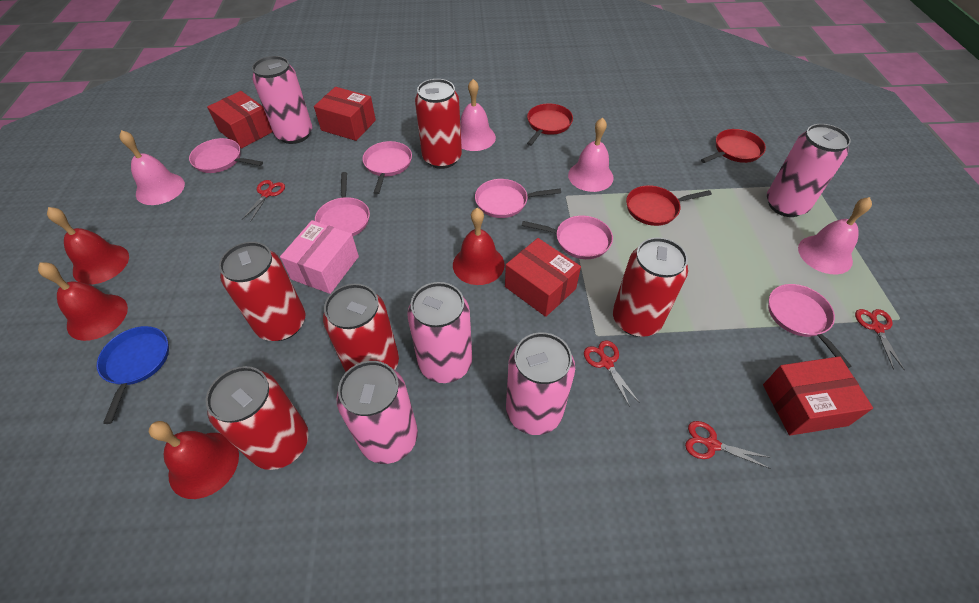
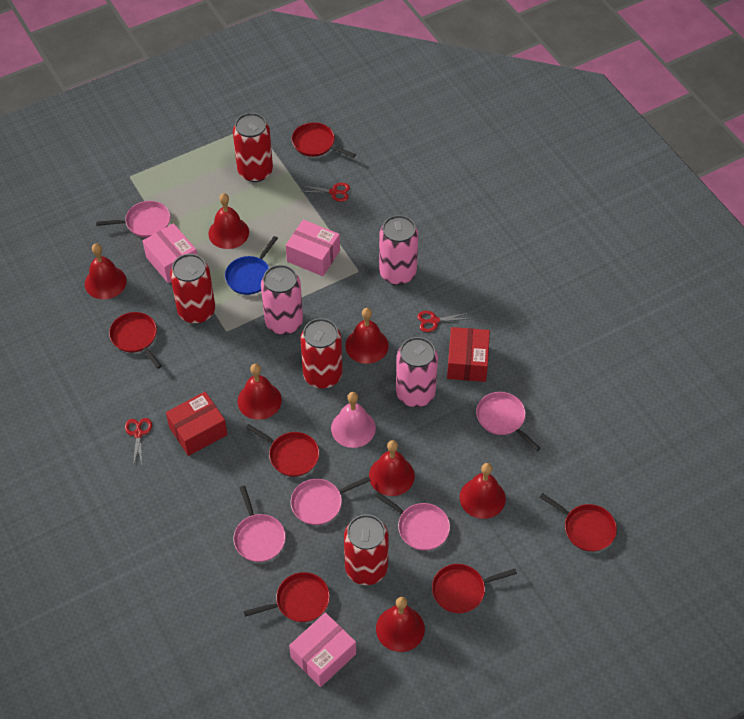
pink bell: [119,130,185,205] [460,79,496,151] [568,117,614,192] [798,197,872,274] = 4 -> [331,392,376,448] = 1
pink box: [280,220,359,294] = 1 -> [143,223,197,283] [286,220,340,276] [289,613,356,687] = 3
pink can: [252,56,312,144] [336,361,418,464] [407,282,472,383] [506,332,575,435] [767,124,851,217] = 5 -> [261,265,303,335] [379,215,418,285] [396,337,438,407] = 3
pink pan: [189,138,263,173] [315,172,370,236] [362,141,412,194] [475,179,561,218] [522,216,613,259] [768,284,852,368] = 6 -> [96,201,170,238] [233,486,286,562] [291,476,371,525] [375,492,450,551] [476,392,541,451] = 5
red bell: [38,262,128,341] [47,207,129,284] [149,421,239,499] [453,208,505,285] = 4 -> [85,244,127,299] [208,193,249,249] [237,364,282,420] [345,308,389,364] [369,440,415,496] [376,597,425,652] [460,463,506,519] = 7
red box: [207,91,273,148] [314,87,376,141] [505,238,581,317] [763,356,873,436] = 4 -> [166,392,227,456] [447,327,490,382] = 2
red can: [206,366,309,470] [219,242,305,341] [323,284,399,372] [415,79,462,169] [613,237,688,337] = 5 -> [170,254,215,324] [233,113,273,182] [300,318,342,389] [344,514,389,585] = 4
red pan: [527,104,573,146] [626,185,712,226] [701,129,766,163] = 3 -> [109,312,162,369] [243,572,330,622] [246,424,319,477] [292,122,356,158] [432,564,517,614] [540,493,617,552] = 6
red scissors: [242,180,285,222] [584,341,640,407] [685,421,771,469] [855,309,905,370] = 4 -> [125,418,152,466] [301,183,350,202] [417,311,468,332] = 3

